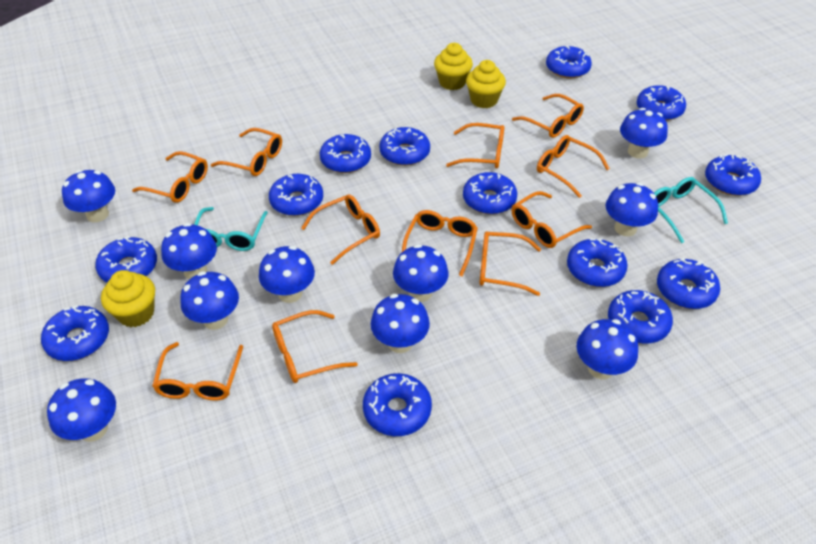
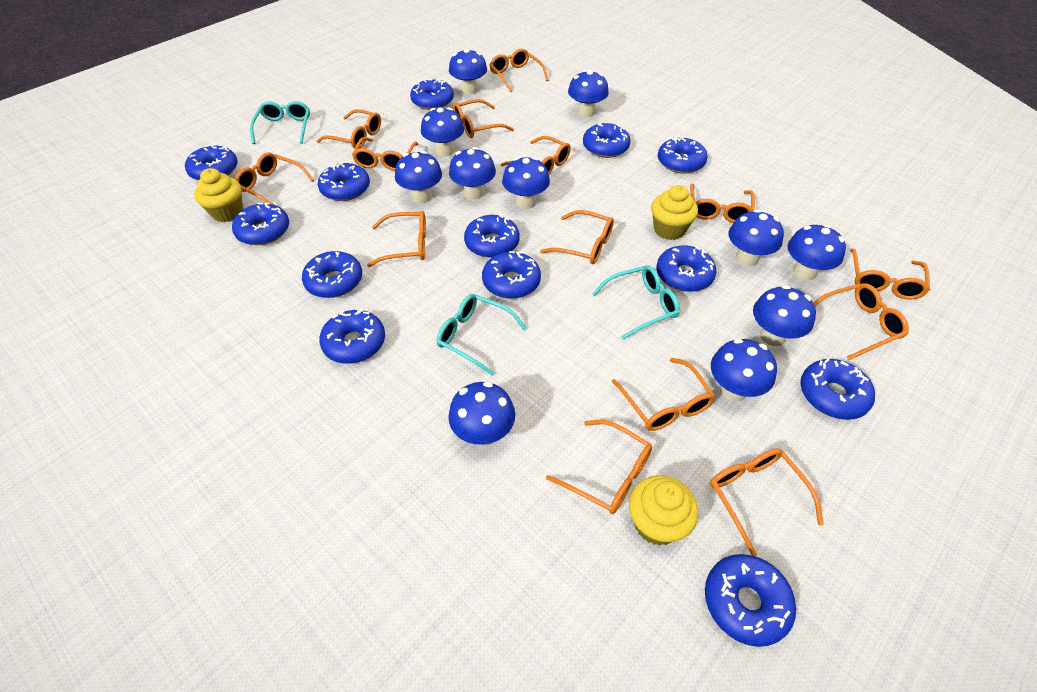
blue mushroom: [47,379,116,442] [62,170,115,222] [161,223,217,279] [180,271,239,330] [259,246,315,303] [371,294,430,353] [393,244,449,302] [576,319,638,379] [605,183,658,236] [620,108,668,159] = 10 -> [395,151,442,203] [421,107,464,156] [448,381,515,446] [449,48,487,95] [449,147,496,200] [502,157,550,209] [568,70,609,117] [711,338,777,402] [728,209,784,266] [753,285,816,346] [787,224,846,281] = 11
orange glasses: [132,151,208,203] [152,342,243,401] [211,128,282,176] [272,310,358,383] [301,194,380,265] [402,210,478,277] [446,123,504,169] [480,231,541,296] [512,94,584,138] [512,191,592,248] [537,135,610,198] = 11 -> [235,152,314,205] [317,109,381,149] [352,137,418,171] [367,211,426,267] [453,99,514,138] [489,49,549,92] [501,136,571,175] [540,210,614,264] [546,420,652,514] [612,358,715,431] [690,184,755,223] [710,448,824,556] [813,283,909,360] [850,249,930,300] = 14
turquoise glasses: [194,207,268,251] [654,177,728,243] = 2 -> [250,101,310,144] [437,294,527,376] [592,265,680,339] = 3

